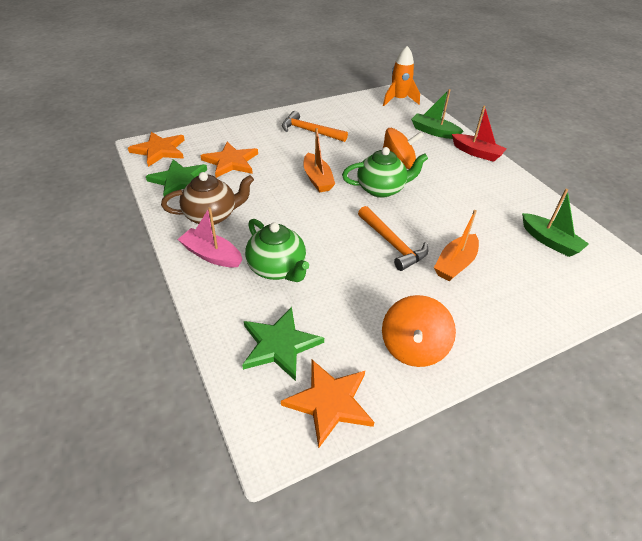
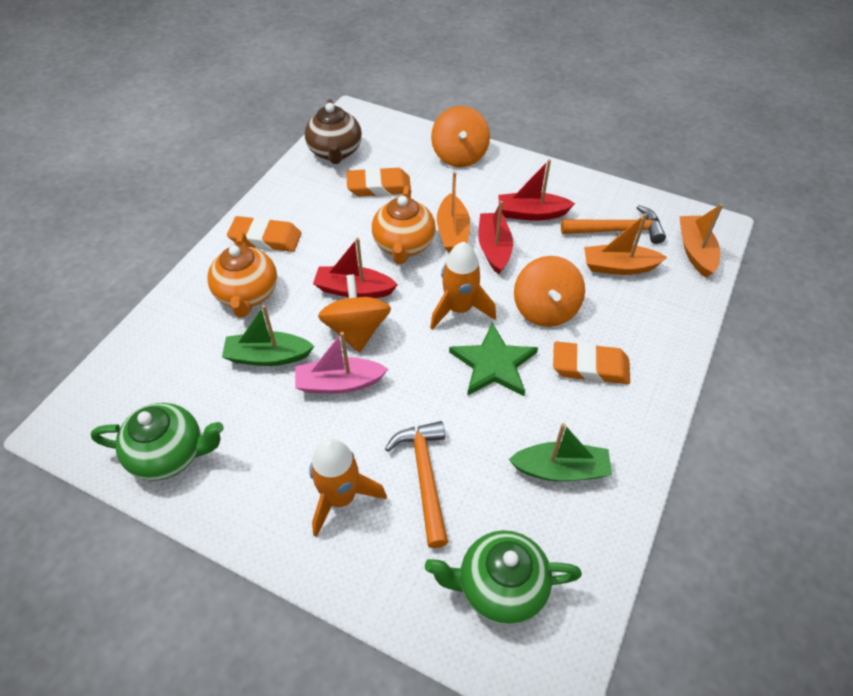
green star: [146,159,207,197] [242,307,324,381] = 2 -> [449,323,538,396] = 1
orange boat: [303,128,335,193] [434,210,479,281] = 2 -> [437,172,470,252] [584,213,667,275] [679,204,723,278] = 3
orange eraser: none = 0 -> [227,216,301,252] [346,167,411,197] [553,341,630,384] = 3
orange rocket: [383,46,420,106] = 1 -> [309,438,387,537] [430,242,496,330] = 2
orange spinning top: [382,295,456,367] [383,128,424,169] = 2 -> [318,274,391,353] [431,106,490,167] [514,256,585,327] = 3
orange star: [128,132,185,167] [200,142,258,178] [281,360,374,448] = 3 -> none = 0
orange teapot: none = 0 -> [207,232,277,318] [372,186,436,264] = 2
red boat: [452,105,507,162] = 1 -> [313,238,398,298] [478,201,513,275] [498,159,575,221] = 3

